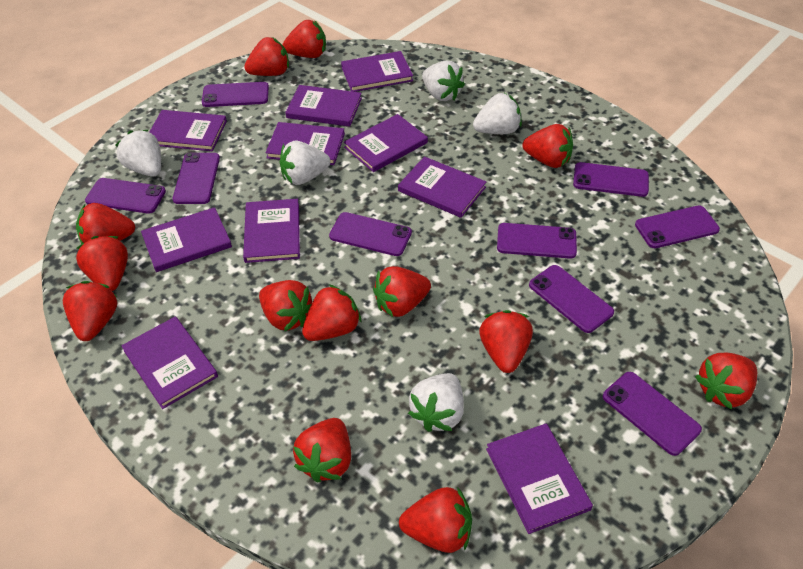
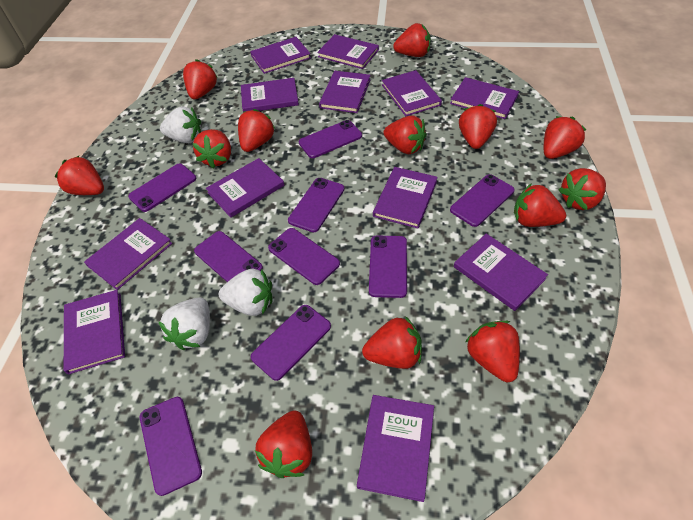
purple book: [121,317,218,409] [141,207,232,272] [150,110,227,151] [243,199,300,263] [265,122,345,165] [285,85,362,127] [341,51,413,92] [344,114,428,172] [398,157,486,218] [486,423,593,534] = 10 -> [64,290,125,374] [84,218,172,290] [206,158,284,218] [241,78,299,113] [250,37,311,74] [317,34,379,69] [319,71,371,113] [357,395,434,502] [373,167,438,229] [382,70,442,116] [450,77,519,119] [454,234,548,311] = 12
white strawberry: [115,130,161,177] [280,141,330,185] [408,373,464,432] [422,61,465,101] [473,93,522,134] = 5 -> [158,297,210,350] [160,106,201,143] [219,269,272,316] = 3

